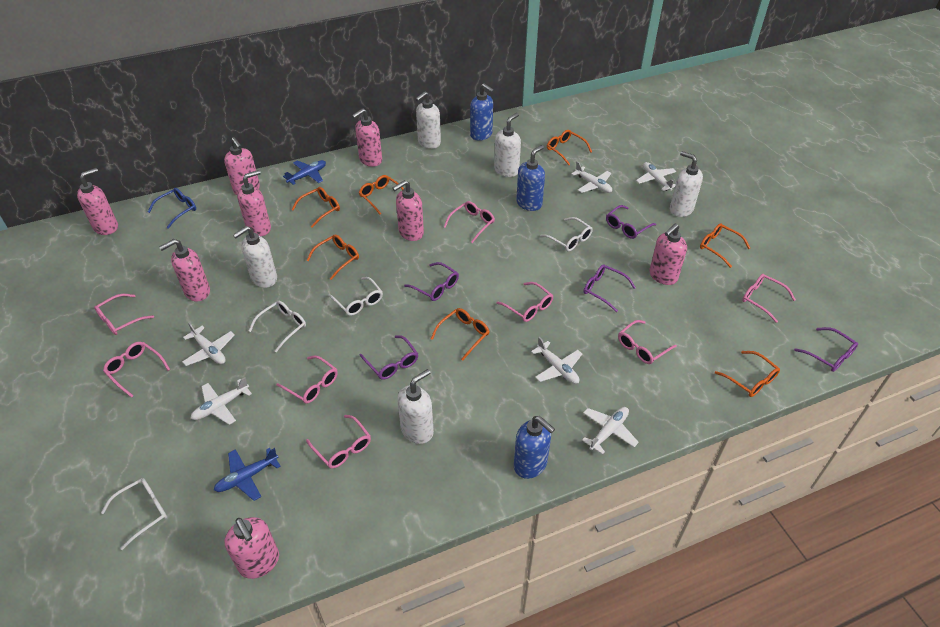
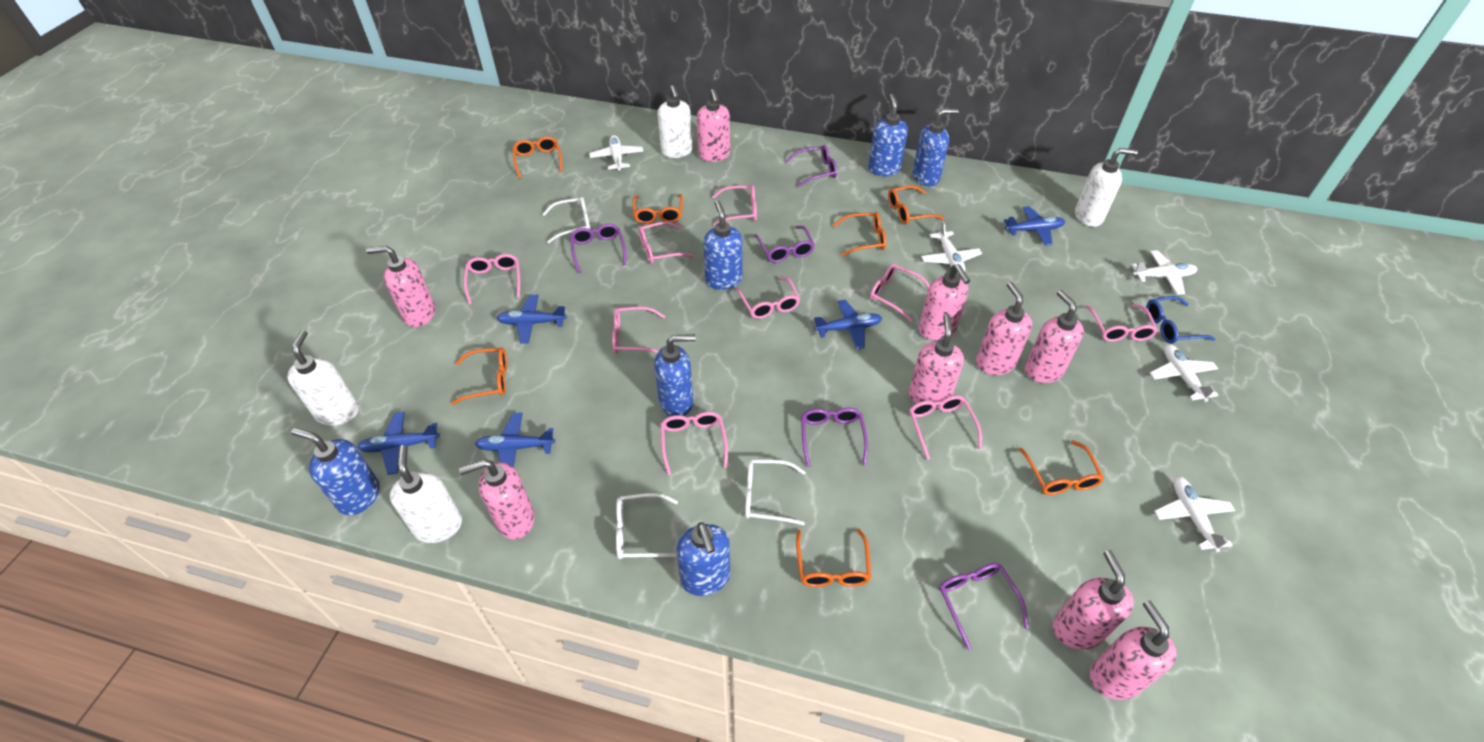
blue plane: [214,448,281,501] [283,160,326,185] = 2 -> [357,412,440,475] [475,412,555,468] [497,295,567,344] [814,300,882,349] [1004,206,1065,246] = 5
blue soap dispenser: [470,83,494,141] [514,416,555,479] [516,145,545,211] = 3 -> [291,428,380,516] [654,334,695,416] [676,522,730,596] [703,201,742,290] [868,94,908,176] [912,109,959,186] = 6
pink glasses: [94,294,154,335] [103,342,170,398] [276,355,338,404] [306,415,371,469] [444,201,495,243] [496,282,553,322] [618,320,677,364] [742,274,796,323] = 8 -> [464,254,520,305] [612,307,665,353] [639,221,695,264] [661,411,728,475] [712,185,757,226] [736,277,800,319] [870,264,930,322] [909,395,982,460] [1085,304,1158,342] = 9
pink soap dispenser: [77,168,118,235] [159,239,210,301] [224,137,260,195] [225,517,279,579] [237,170,271,236] [352,108,382,167] [393,180,424,241] [649,223,687,285] = 8 -> [366,246,435,327] [459,459,535,540] [697,89,730,162] [909,314,964,408] [919,264,970,341] [976,282,1032,375] [1025,290,1084,383] [1053,550,1134,650] [1090,600,1177,700] = 9
white glasses: [101,478,167,550] [249,301,306,352] [328,277,383,316] [540,217,593,252] = 4 -> [542,197,590,243] [616,493,678,559] [745,460,806,525] = 3
white plane: [182,322,235,366] [190,377,252,425] [531,337,582,384] [571,161,612,193] [582,407,639,455] [636,162,677,191] = 6 -> [589,135,644,171] [921,221,982,274] [1131,250,1197,295] [1150,344,1219,402] [1154,476,1235,552] = 5
white soap dispenser: [233,226,277,288] [397,369,434,444] [416,91,441,149] [494,113,521,177] [670,151,703,217] = 5 -> [287,330,359,426] [390,445,462,543] [658,85,693,158] [1075,148,1138,227] = 4

